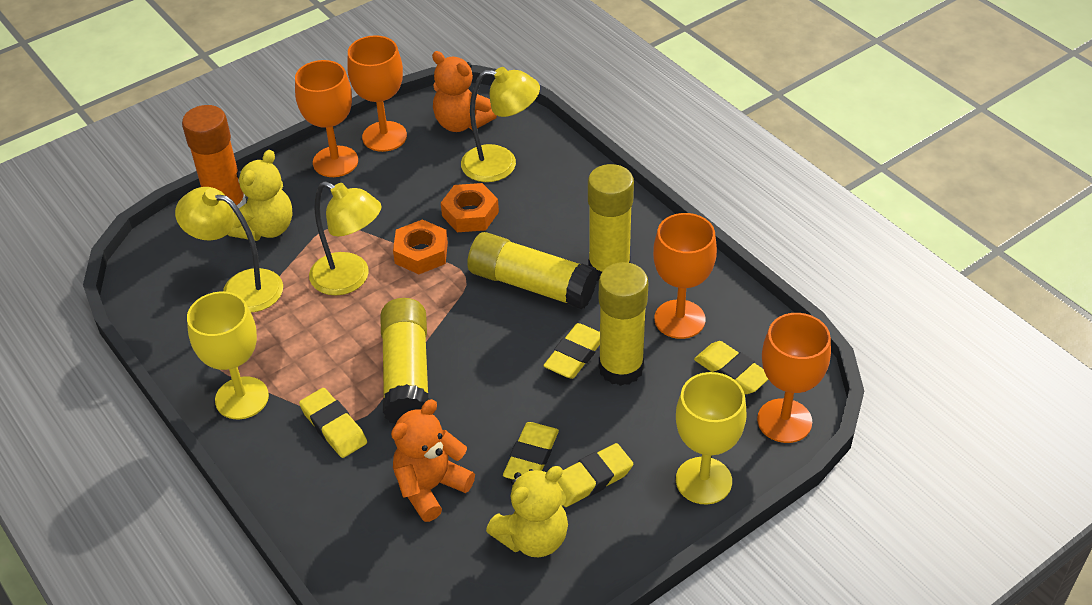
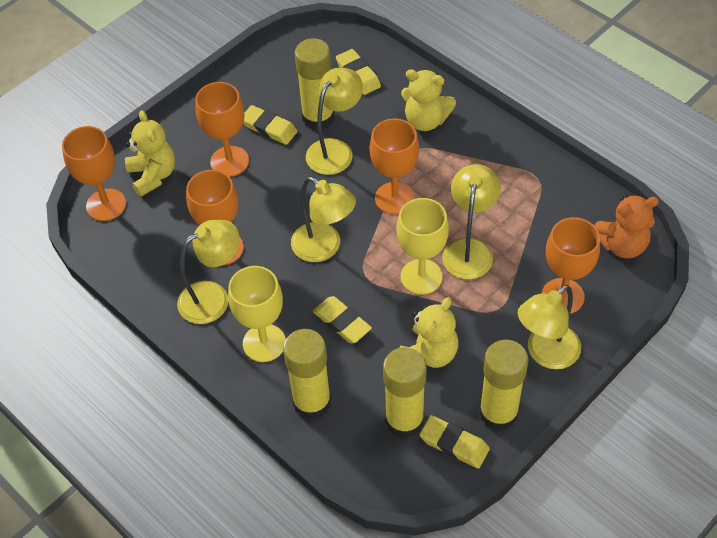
orange glue stick: [182,105,246,212] = 1 -> none = 0
orange goblet: [295,60,358,177] [347,35,407,152] [653,213,717,339] [757,313,831,443] = 4 -> [62,126,126,221] [186,170,244,265] [195,82,249,177] [369,118,419,214] [542,217,600,314] = 5
orange nut: [393,219,448,274] [441,183,499,232] = 2 -> none = 0
orange teddy bear: [391,399,475,522] [432,51,497,132] = 2 -> [594,195,659,258] = 1
yellow eraser: [299,388,367,458] [503,422,559,480] [543,323,600,379] [557,443,633,507] [694,341,768,394] = 5 -> [243,105,298,145] [313,296,372,343] [336,49,381,95] [420,415,490,469] = 4
yellow lamp: [175,187,283,312] [309,181,382,296] [461,67,540,182] = 3 -> [177,220,240,324] [291,177,356,262] [306,68,363,175] [442,164,500,279] [518,285,581,369] = 5
yellow teddy bear: [228,150,292,241] [486,466,568,558] = 2 -> [125,110,175,197] [399,297,458,368] [401,69,456,131] = 3

